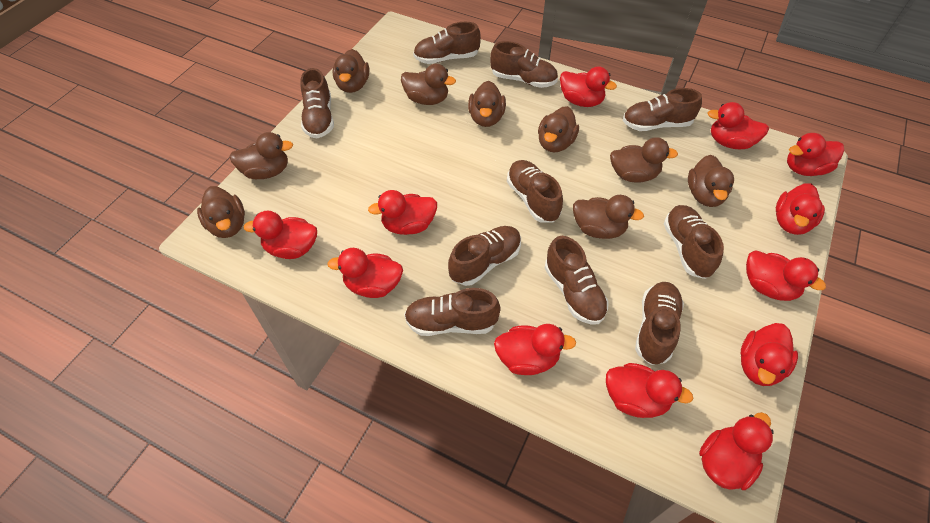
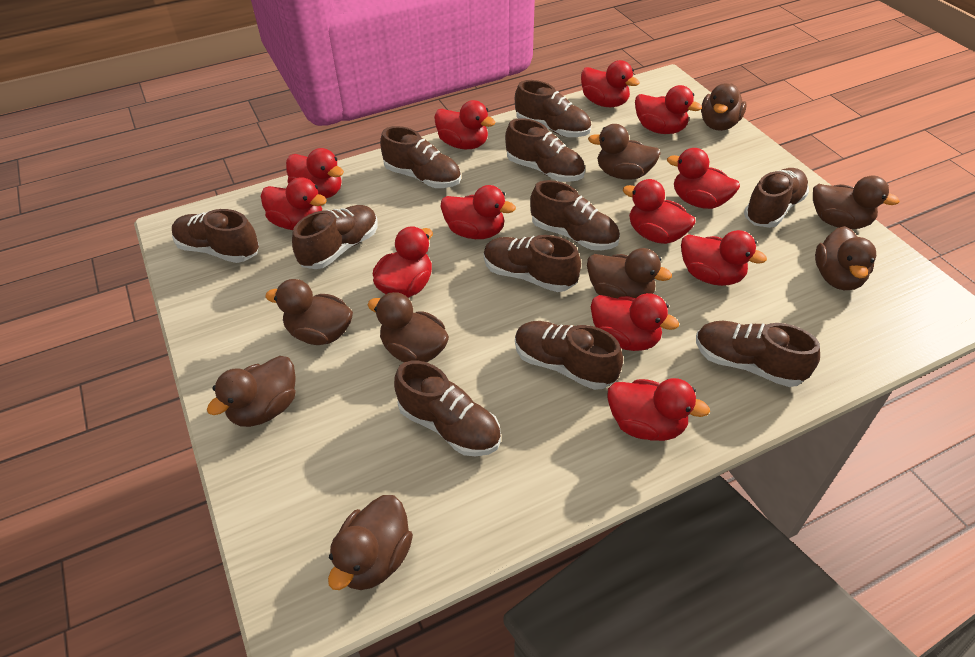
brown shoe: [301,68,334,138] [404,288,501,336] [413,22,481,64] [448,226,521,286] [490,41,558,88] [507,160,563,223] [545,236,608,325] [622,88,702,131] [635,282,684,365] [664,205,724,279] = 10 -> [172,209,259,263] [292,205,378,269] [380,126,461,188] [394,361,501,456] [484,235,581,292] [505,118,585,182] [515,80,591,137] [515,321,623,390] [530,180,620,250] [696,321,820,387] [744,168,809,228] = 11

